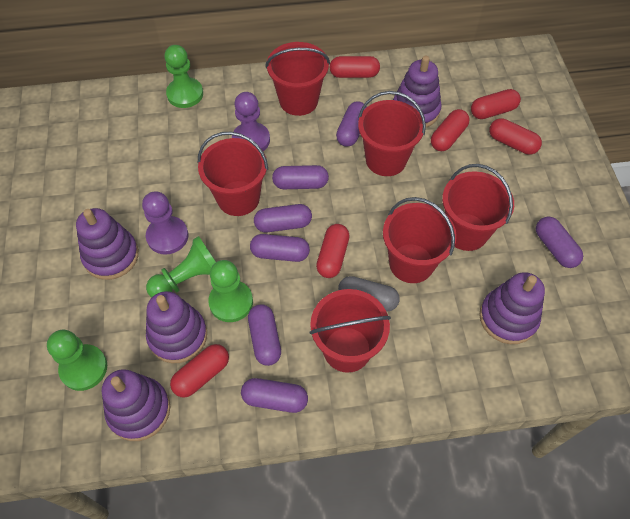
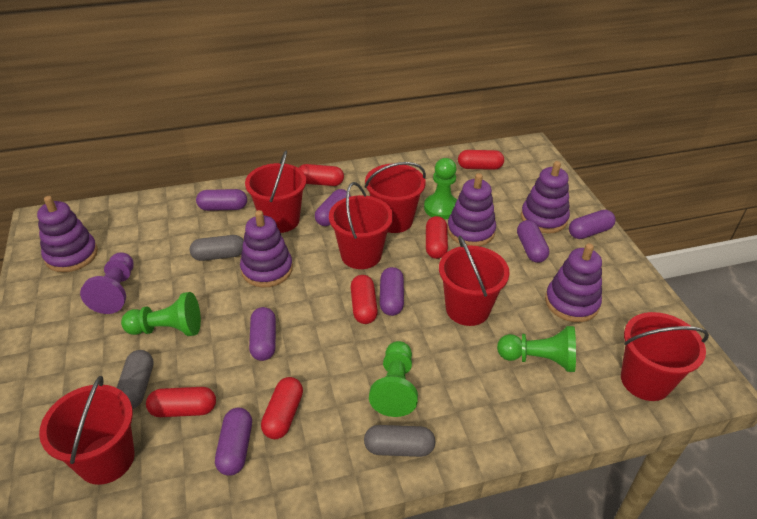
grey capsule: [338,276,400,312] = 1 -> [117,350,154,409] [190,235,244,261] [364,425,435,457] = 3
purple pawn: [142,192,188,255] [232,92,270,151] = 2 -> [80,252,134,314] = 1

